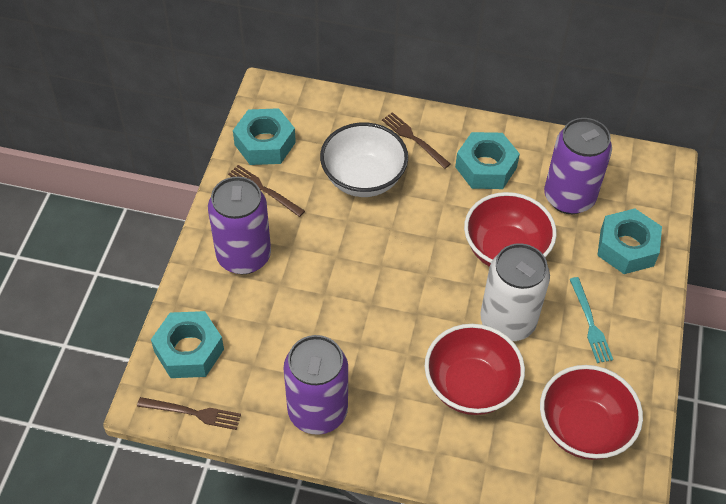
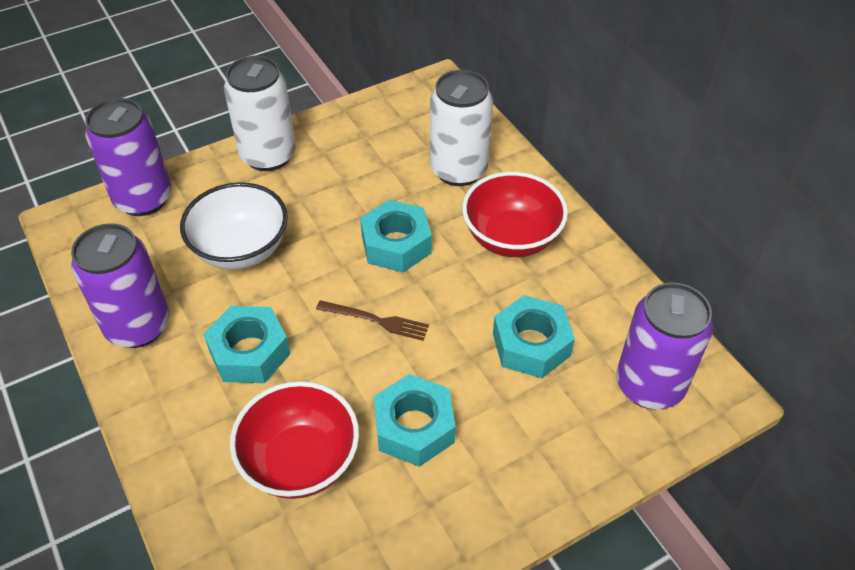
brown fork: [137,397,241,430] [228,165,305,217] [382,112,451,169] = 3 -> [316,300,429,341] = 1
red bowl: [425,324,525,415] [464,192,557,267] [540,365,643,460] = 3 -> [230,381,359,499] [462,172,568,257] = 2
turquoise fork: [569,277,613,363] = 1 -> none = 0
white can: [480,243,550,341] = 1 -> [224,56,296,171] [430,70,493,186] = 2

